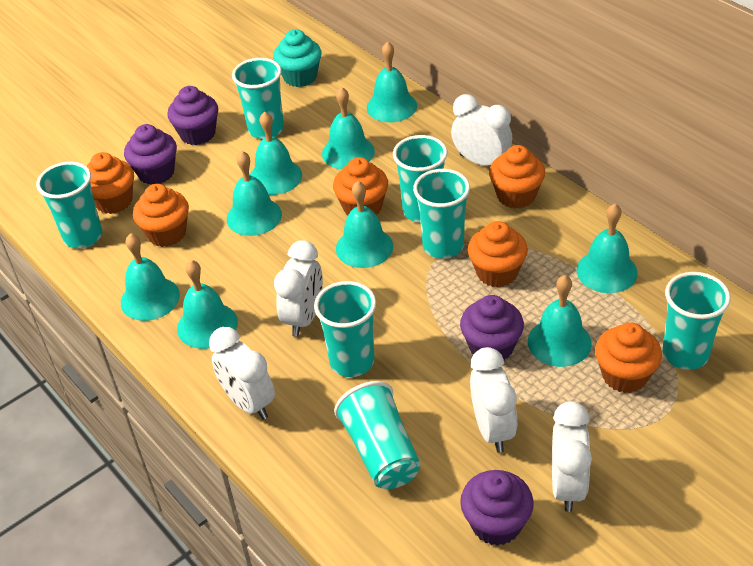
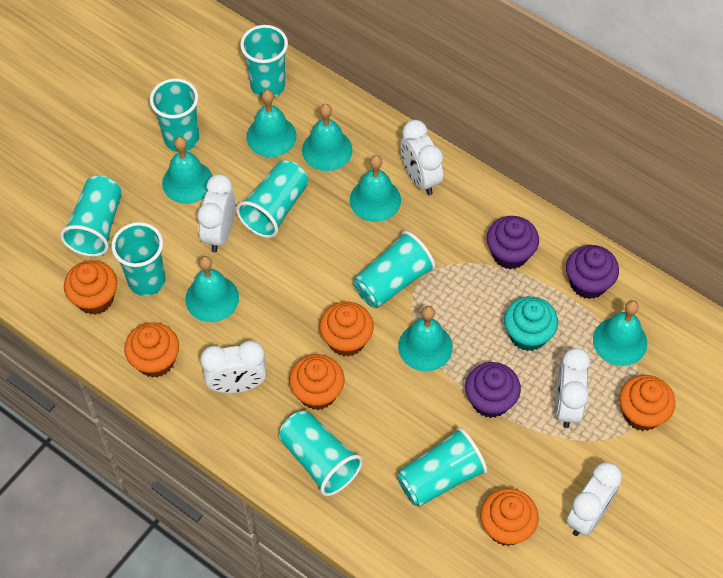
purple cupcake: [124,124,177,185] [167,86,218,145] [460,295,524,361] [460,470,534,546] = 4 -> [465,362,521,418] [487,216,539,270] [566,245,619,299] = 3
turquoise bell: [121,233,180,321] [177,260,238,349] [227,151,282,236] [250,112,302,195] [322,87,375,169] [336,181,393,268] [367,41,417,122] [528,275,592,367] [577,204,638,293] = 9 -> [162,137,212,204] [185,256,239,322] [246,90,297,157] [302,104,352,171] [350,155,401,222] [398,306,453,371] [593,300,647,366] = 7
turquoise cup: [36,162,102,248] [232,58,284,139] [314,281,376,377] [334,381,420,489] [393,135,448,223] [413,169,470,259] [662,272,731,370] = 7 -> [60,176,122,257] [111,222,166,296] [150,78,199,152] [236,160,309,238] [240,25,288,97] [279,411,363,496] [353,231,436,308] [397,427,487,507] = 8

